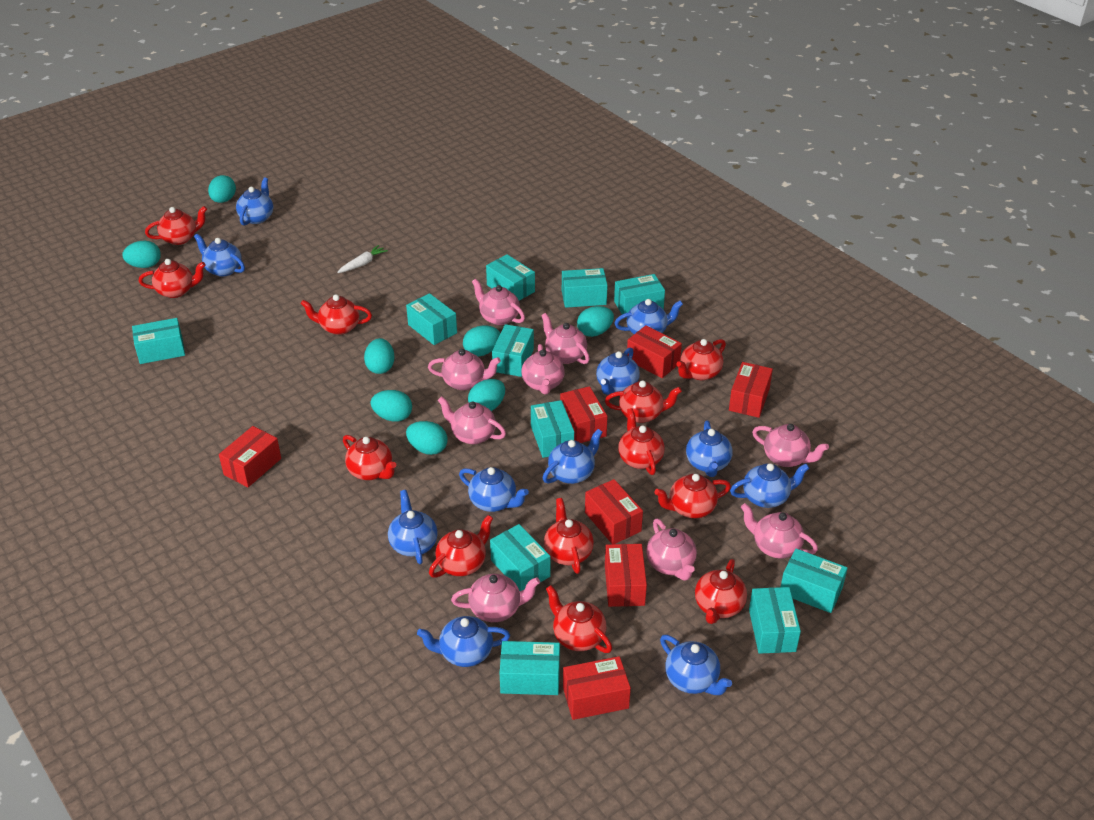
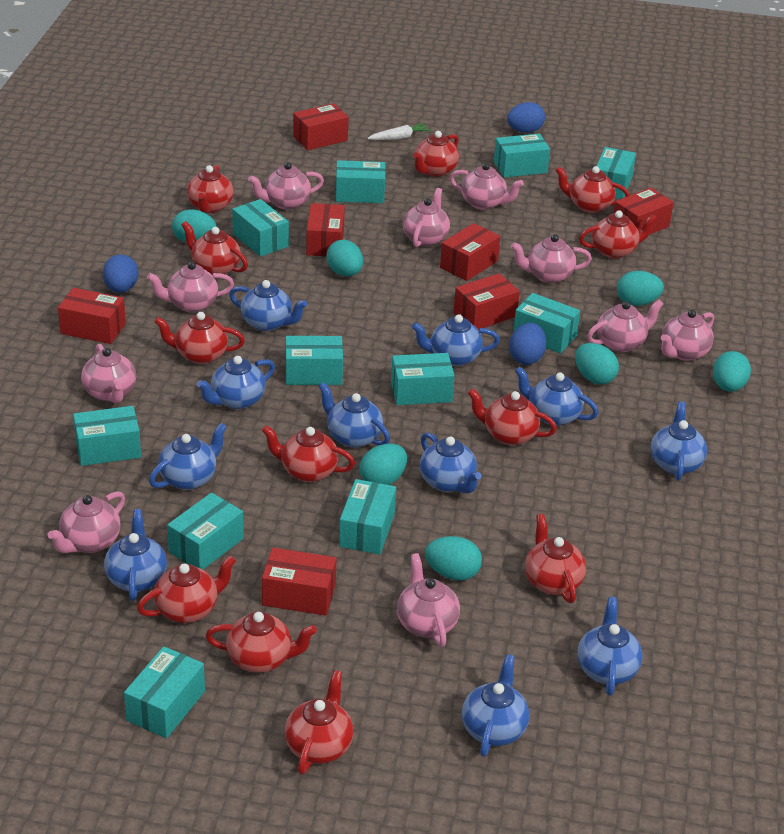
blue egg: none = 0 -> [103,254,139,293] [507,102,545,133] [509,323,546,365] = 3
pink teapot: [428,349,501,390] [438,396,506,444] [451,574,540,622] [472,279,525,325] [521,344,565,394] [541,313,590,364] [646,519,697,581] [741,503,818,558] [752,424,829,467] = 9 -> [48,491,125,553] [81,344,136,403] [147,262,234,312] [248,162,324,210] [397,553,460,647] [403,188,450,247] [449,163,524,210] [511,234,592,283] [587,300,663,352] [661,310,714,361] = 10
turquoise egg: [122,241,161,268] [208,175,236,203] [364,338,395,374] [371,390,412,422] [406,421,447,455] [463,325,500,357] [468,379,505,411] [577,306,614,337] = 8 -> [172,209,217,242] [326,240,363,276] [360,443,407,485] [425,536,482,581] [575,343,619,385] [617,271,664,306] [713,351,751,392] = 7

